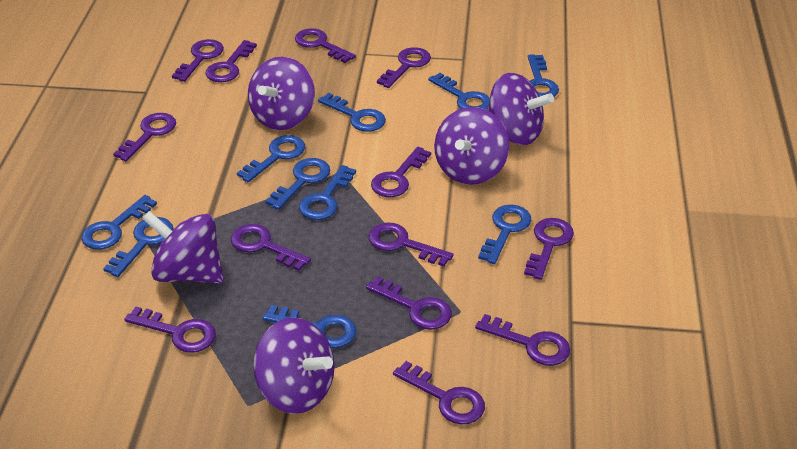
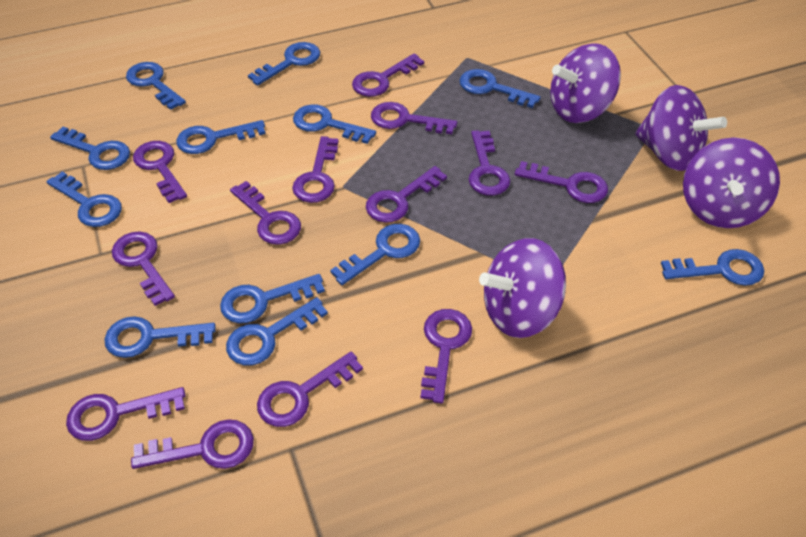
blue key: [81,195,157,250] [103,217,173,277] [237,135,305,182] [263,305,357,348] [265,158,330,210] [299,165,356,220] [318,93,386,132] [428,73,490,110] [478,204,532,264] [528,54,559,97] = 10 -> [46,171,122,227] [50,127,130,170] [104,316,216,358] [126,62,186,110] [176,120,265,154] [220,274,325,324] [226,297,328,365] [248,42,320,86] [293,104,376,144] [330,224,420,285] [459,69,541,108] [661,249,764,286] = 12
purple spinning top: [142,211,224,284] [248,57,315,130] [253,317,335,414] [434,107,509,185] [486,73,554,145] = 5 -> [479,238,566,338] [550,43,621,123] [635,85,727,171] [683,137,780,228] = 4

